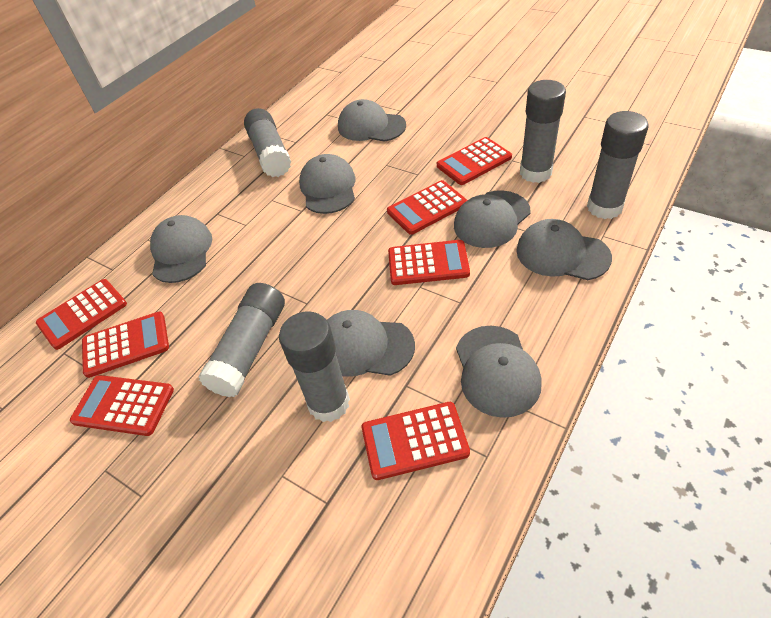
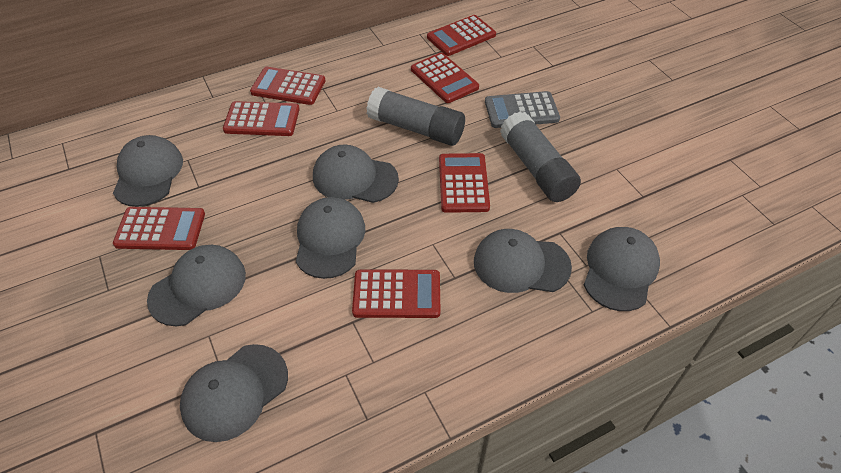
grey calculator: none = 0 -> [485,91,560,128] = 1
grey glue stick: [198,283,285,397] [244,108,291,177] [279,312,350,422] [520,80,566,183] [587,111,649,219] = 5 -> [366,87,465,146] [500,111,581,202] = 2

